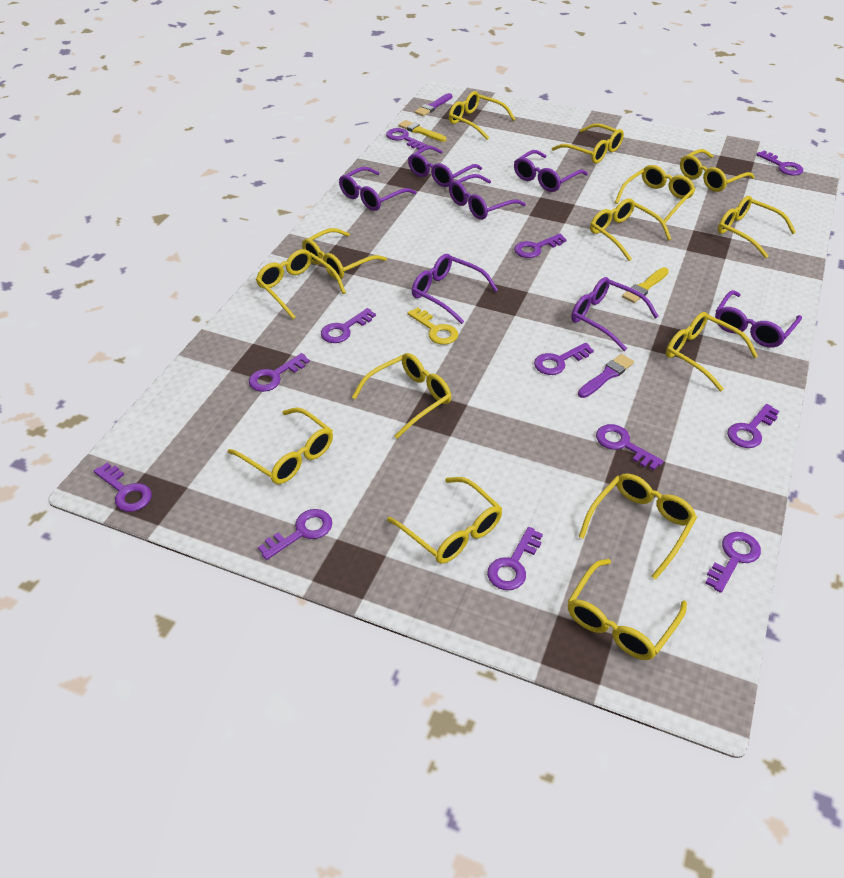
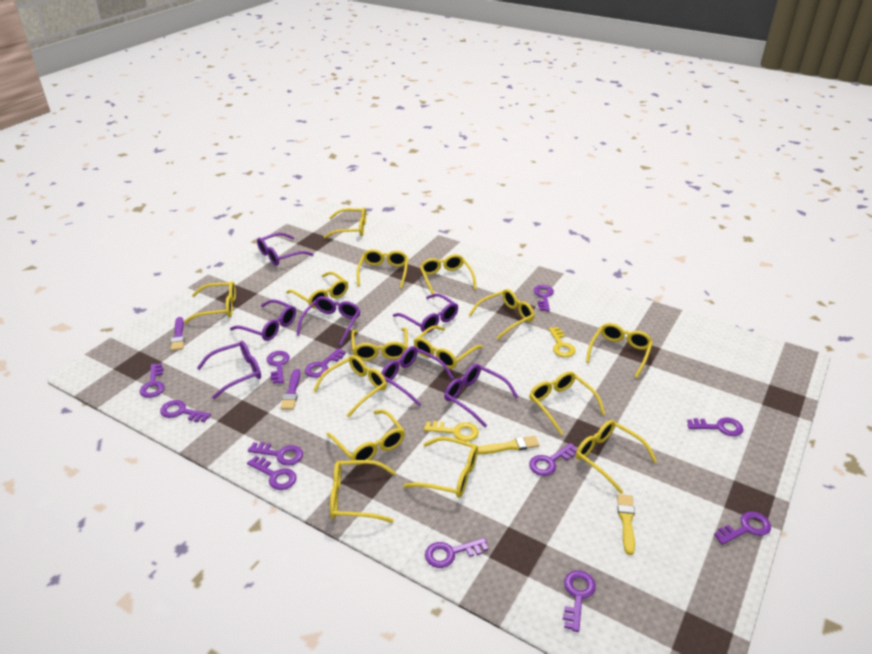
yellow glasses: [228,407,333,484] [256,249,346,319] [302,228,387,279] [352,353,451,439] [387,477,502,564] [449,91,516,140] [552,123,624,163] [567,559,687,660] [579,473,697,580] [590,198,671,261] [615,165,695,223] [666,312,758,392] [680,149,755,192] [718,196,796,258] = 14 -> [184,281,236,323] [286,272,348,308] [313,355,387,418] [324,207,366,238] [327,410,405,465] [330,460,396,523] [351,328,408,361] [356,249,408,289] [403,437,478,498] [414,325,483,369] [420,254,477,297] [469,289,535,339] [529,371,605,435] [576,420,657,494] [586,323,653,378] = 15
yellow key: [407,307,458,345] = 1 -> [424,421,479,442] [549,327,576,357] = 2

